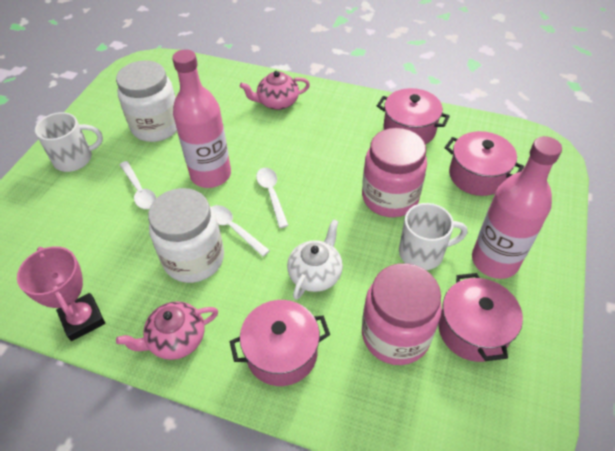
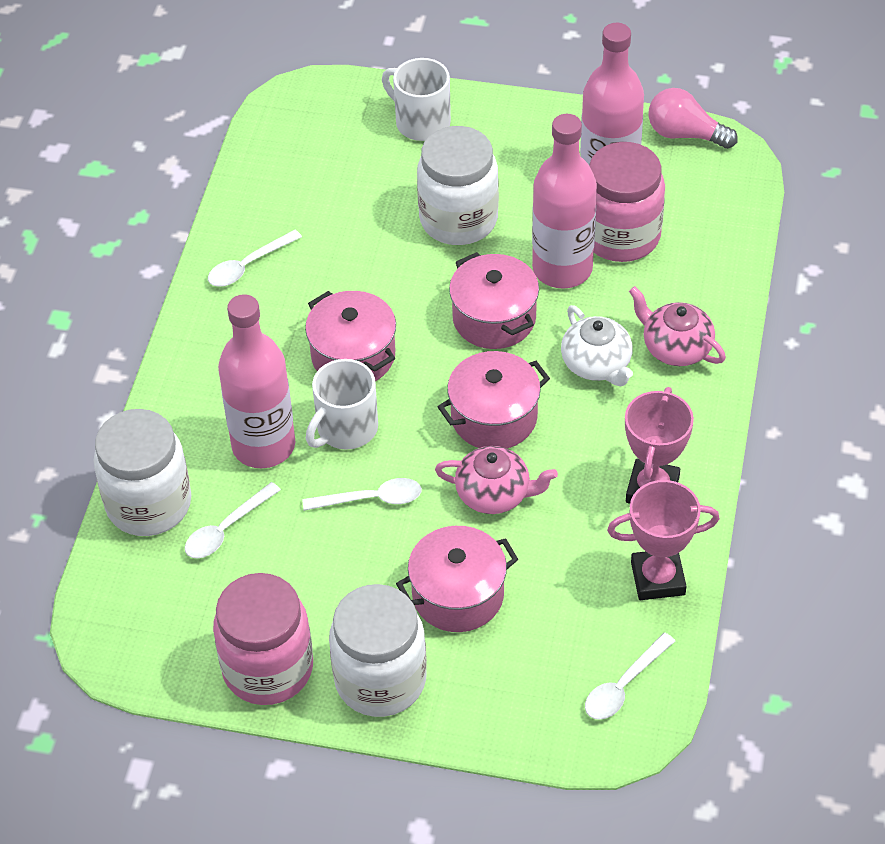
pink bottle: [172,49,231,188] [472,136,562,279] = 2 -> [218,295,295,468] [532,114,597,289] [580,23,644,164] = 3
pink light bulb: none = 0 -> [649,88,738,149] = 1
pink trophy: [17,246,105,341] = 1 -> [607,480,720,600] [625,387,694,504] = 2
white jar: [116,60,177,142] [148,188,224,283] = 2 -> [94,409,191,536] [329,584,427,717] [417,126,499,245] = 3
white spoon: [120,161,156,209] [211,205,270,257] [256,168,289,228] = 3 -> [185,482,281,559] [208,230,302,287] [302,478,422,511] [585,633,675,720] = 4

